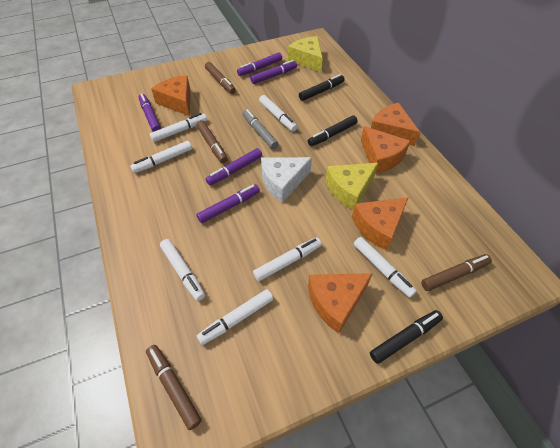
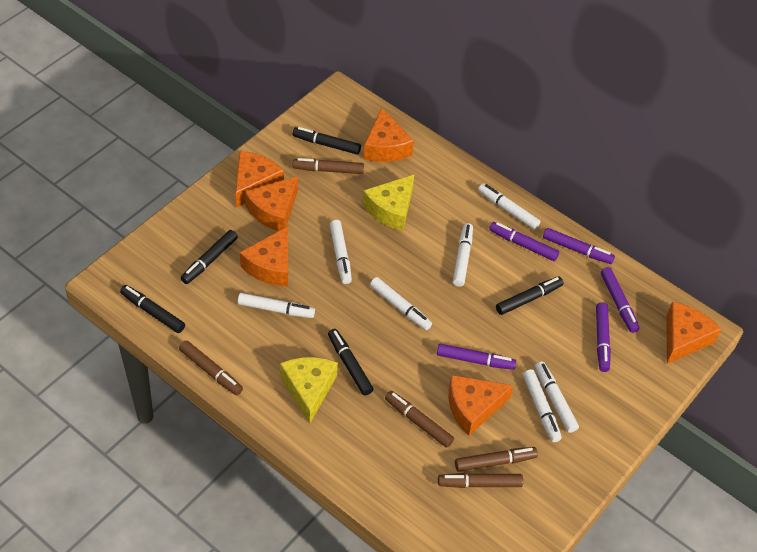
black marker: [299,74,345,101] [308,116,358,146] [370,310,443,364] = 3 -> [120,285,185,333] [181,230,238,284] [293,127,361,155] [328,329,374,396] [496,276,563,315] = 5
brown marker: [146,345,202,430] [196,120,228,163] [205,62,236,94] [421,254,492,291] = 4 -> [179,340,243,395] [293,158,364,174] [385,391,454,447] [438,473,523,488] [455,447,538,472] = 5
grey marker: [242,109,278,149] = 1 -> none = 0
orange cheese: [151,75,191,116] [308,273,373,334] [352,197,409,251] [361,126,410,174] [371,103,420,146] = 5 -> [235,151,284,208] [240,226,288,286] [245,176,298,231] [363,108,414,162] [449,375,514,436] [667,302,721,364] = 6
white cheese: [261,157,312,203] = 1 -> none = 0

